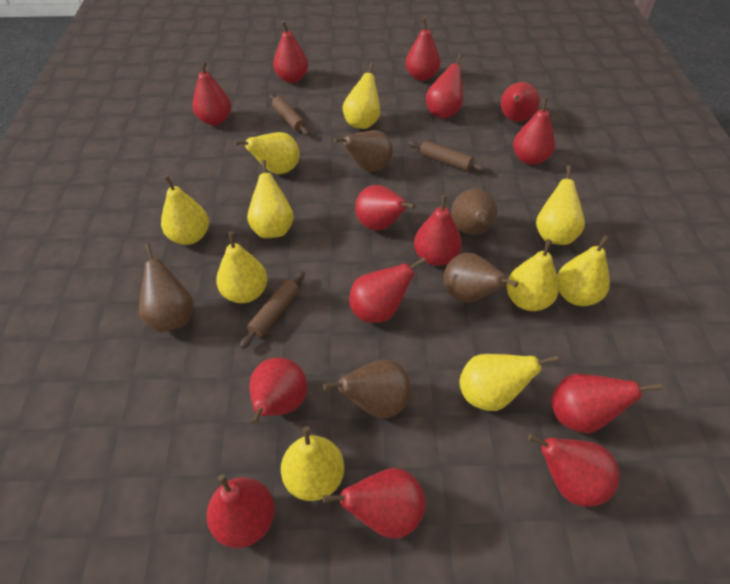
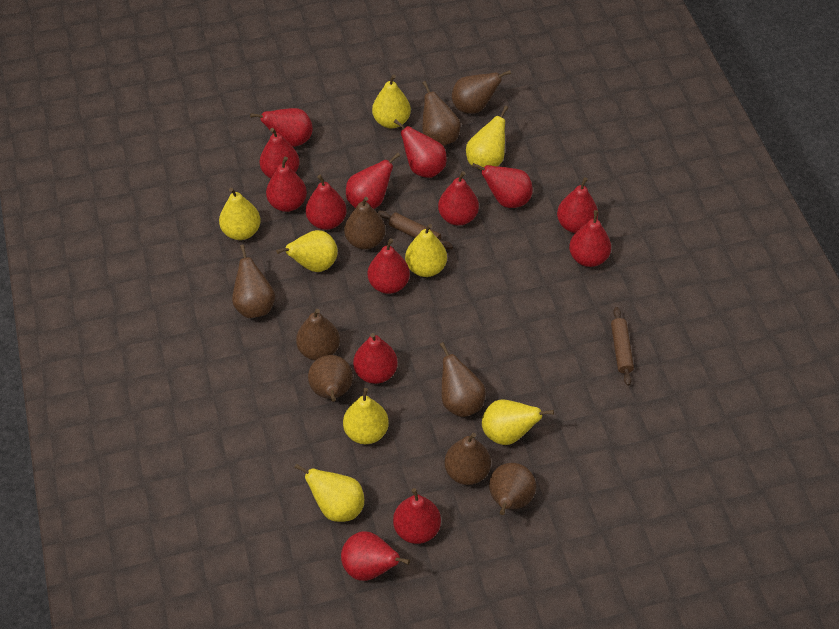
brown pear: [139,244,194,332] [323,359,412,418] [334,130,393,172] [444,253,518,303] [451,189,497,235] = 5 -> [232,245,275,318] [296,309,340,361] [308,355,353,401] [344,197,386,250] [422,81,461,146] [439,342,486,417] [444,433,491,485] [452,70,511,114] [489,463,536,515] = 9
brown rolling pin: [240,271,305,349] [269,94,309,135] [408,140,486,172] = 3 -> [378,211,453,249] [611,307,634,386] = 2
yellow pear: [161,175,209,245] [216,232,267,303] [234,132,300,174] [247,160,294,238] [281,426,344,501] [342,63,380,129] [460,354,559,411] [506,239,559,311] [536,166,585,245] [557,235,610,306] = 10 -> [219,188,261,240] [276,230,338,272] [294,463,364,522] [343,388,389,444] [372,75,411,129] [405,224,447,277] [466,106,508,170] [482,400,554,445] = 8

